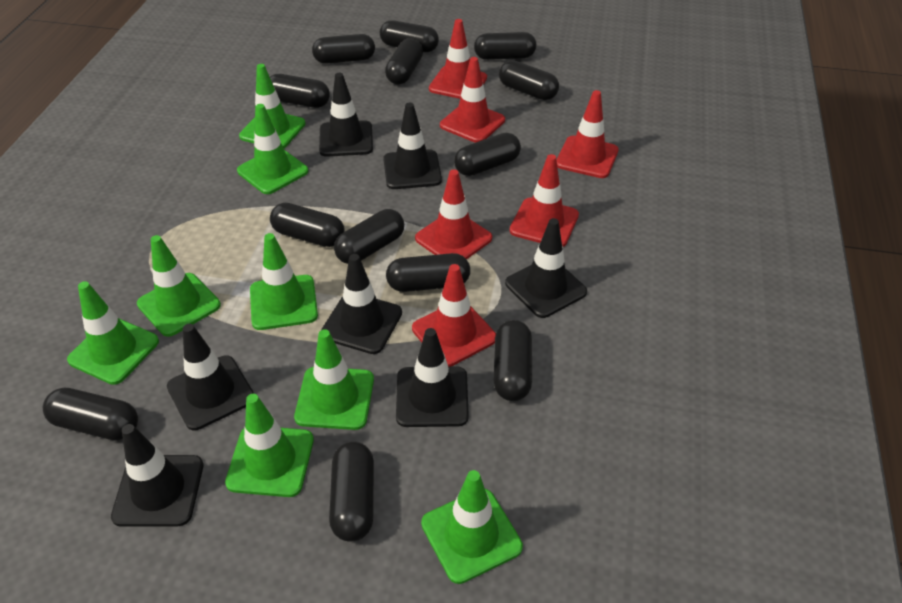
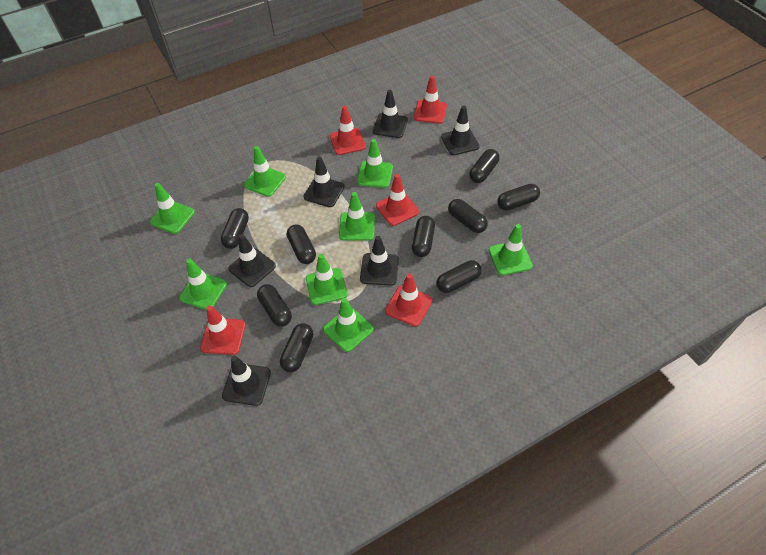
black capsule: [43,388,138,441] [270,74,330,108] [270,203,345,247] [312,34,375,64] [329,441,374,541] [334,209,404,264] [380,20,439,52] [385,38,423,84] [386,253,470,292] [454,133,521,176] [474,32,536,60] [494,320,532,401] [499,60,559,100] = 13 -> [221,208,249,249] [257,284,292,326] [280,323,313,372] [287,225,316,264] [412,216,435,257] [436,260,482,293] [448,199,488,233] [469,149,499,183] [497,184,540,210] = 9
black traffic cone: [111,424,203,527] [167,324,254,430] [319,73,373,157] [321,254,402,354] [383,103,442,189] [396,328,469,427] [505,218,587,318] = 7 -> [222,356,271,406] [228,234,276,287] [304,157,345,207] [360,236,399,286] [373,90,408,138] [441,106,480,155] = 6
red traffic cone: [412,264,496,367] [415,170,492,259] [429,19,487,99] [440,57,505,143] [510,154,579,247] [557,90,619,178] = 6 -> [200,305,246,355] [330,106,366,155] [376,174,419,226] [385,273,432,327] [414,76,447,124] = 5

